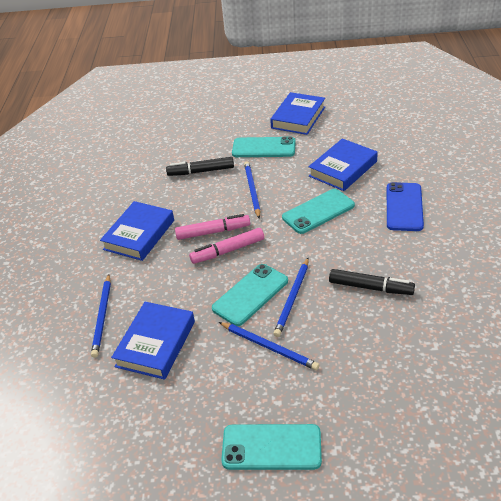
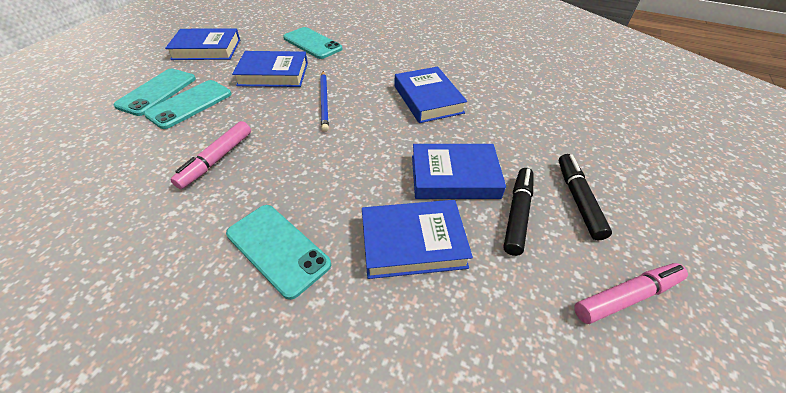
blue book: [100,201,174,261] [111,302,195,380] [270,92,325,135] [308,138,378,191] = 4 -> [165,28,240,60] [232,51,308,87] [362,200,473,279] [394,67,467,123] [412,144,506,199] = 5
blue pencil: [91,274,111,358] [219,322,319,370] [244,161,261,218] [273,258,309,337] = 4 -> [320,71,329,132] = 1
blue phone: [387,182,424,231] = 1 -> none = 0

